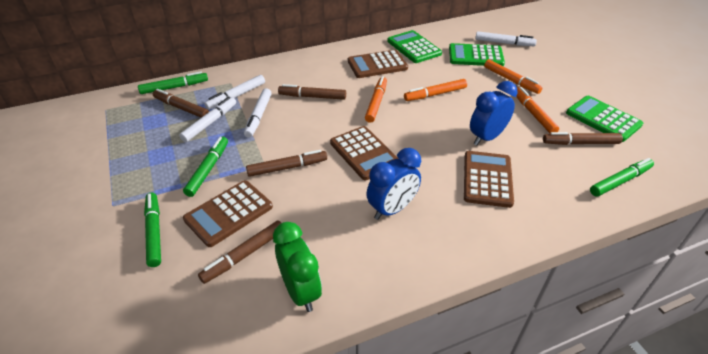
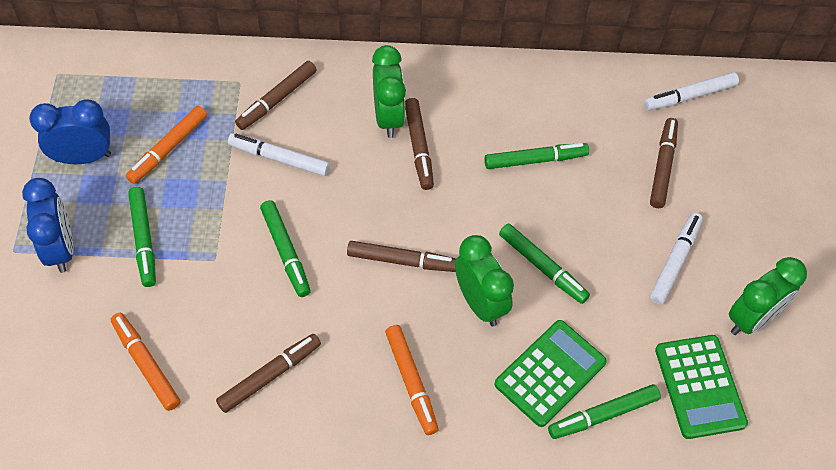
brown calculator: [183,180,273,247] [330,126,399,180] [348,50,408,78] [464,151,514,208] = 4 -> none = 0
green calculator: [387,30,442,63] [449,43,505,66] [566,96,643,142] = 3 -> [494,320,607,427] [655,335,748,439] = 2
green clock: [273,222,322,312] = 1 -> [372,45,406,138] [455,235,514,326] [729,257,807,335] = 3
green marker: [138,71,208,94] [144,193,161,267] [183,137,228,197] [590,158,654,197] = 4 -> [128,187,156,287] [260,200,311,297] [484,143,589,169] [499,223,590,304] [548,384,661,439] = 5
orange marker: [365,77,387,123] [404,79,467,101] [484,59,542,94] [516,87,559,134] = 4 -> [111,313,180,411] [126,106,207,184] [385,325,439,435] = 3
white marker: [179,97,236,142] [204,75,265,110] [244,88,272,138] [475,31,537,46] = 4 -> [228,133,330,176] [644,72,739,110] [650,213,703,305] = 3

